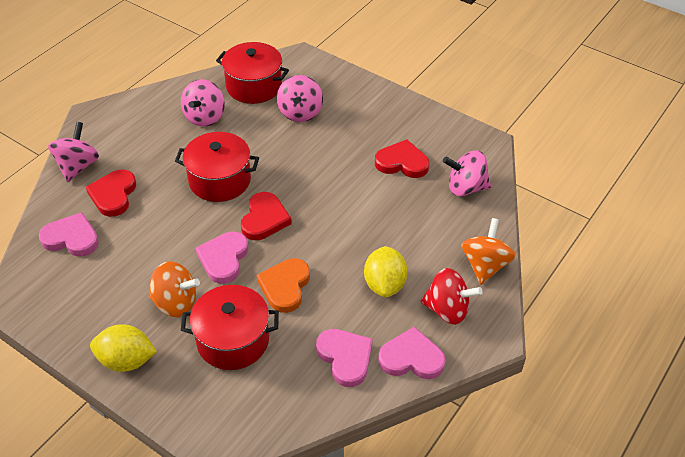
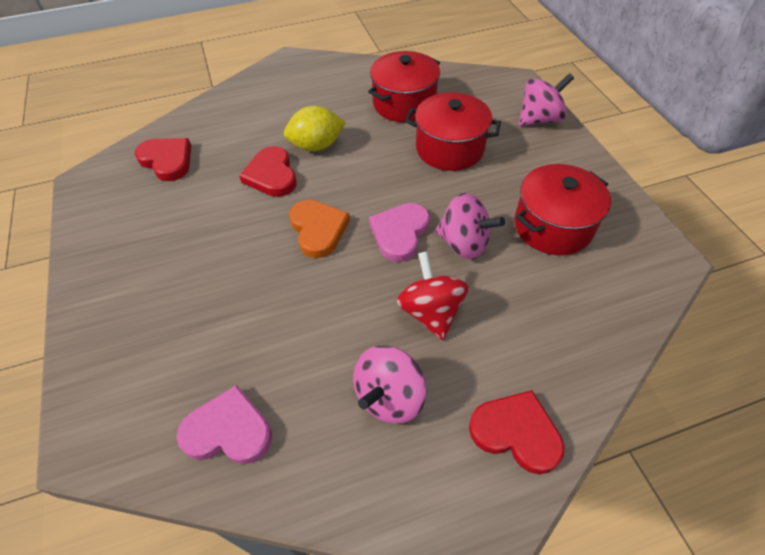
orange spinning top: [149,261,200,317] [462,218,516,285] = 2 -> none = 0
pink heart: [39,212,99,256] [196,232,248,284] [316,329,373,387] [378,327,446,379] = 4 -> [177,385,272,464] [369,203,430,262] = 2
pink spinning top: [48,122,99,182] [181,79,225,127] [277,75,323,122] [443,150,492,196] = 4 -> [353,345,427,424] [435,193,505,259] [519,73,574,126] = 3
yellow lemon: [90,324,157,372] [364,246,408,297] = 2 -> [284,106,346,151] = 1

